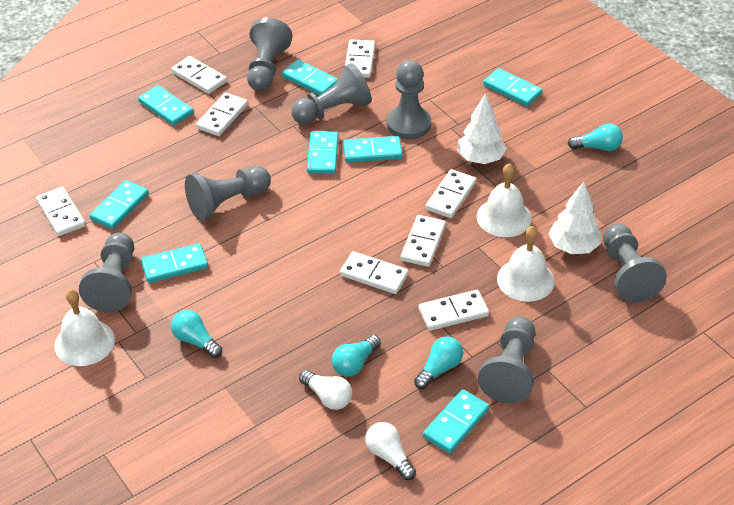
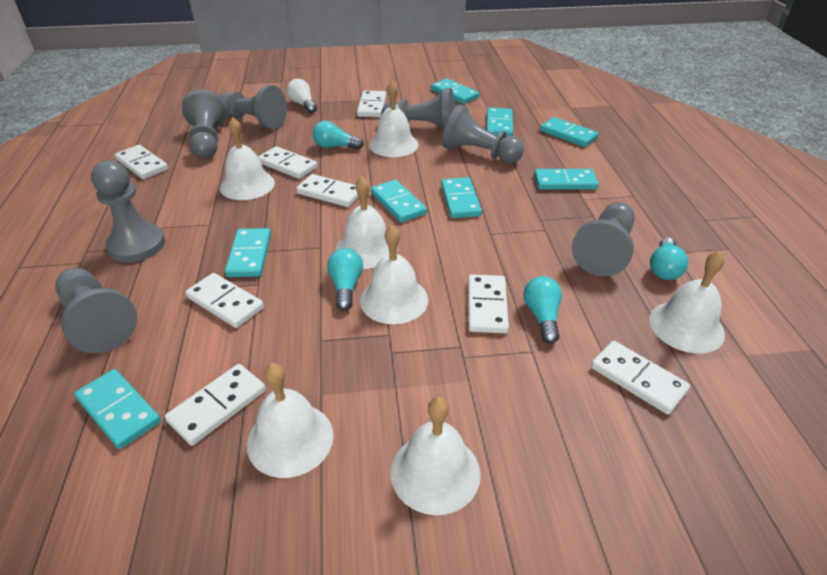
white bell: [54,289,115,366] [477,163,531,237] [497,226,555,302] = 3 -> [220,117,275,200] [247,363,334,478] [336,177,398,269] [360,225,428,324] [370,81,418,157] [391,397,481,515] [649,251,725,353] = 7
white light bulb: [299,370,352,410] [365,422,416,480] = 2 -> [287,79,317,113] = 1
white tree: [458,93,507,164] [548,182,601,254] = 2 -> none = 0

